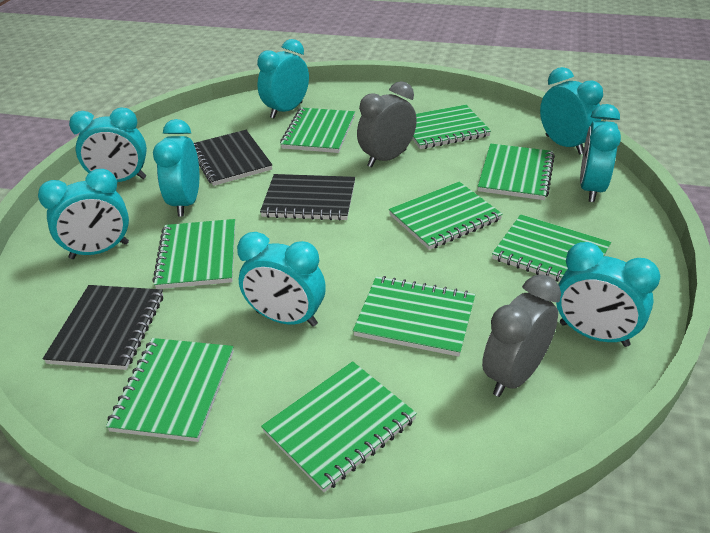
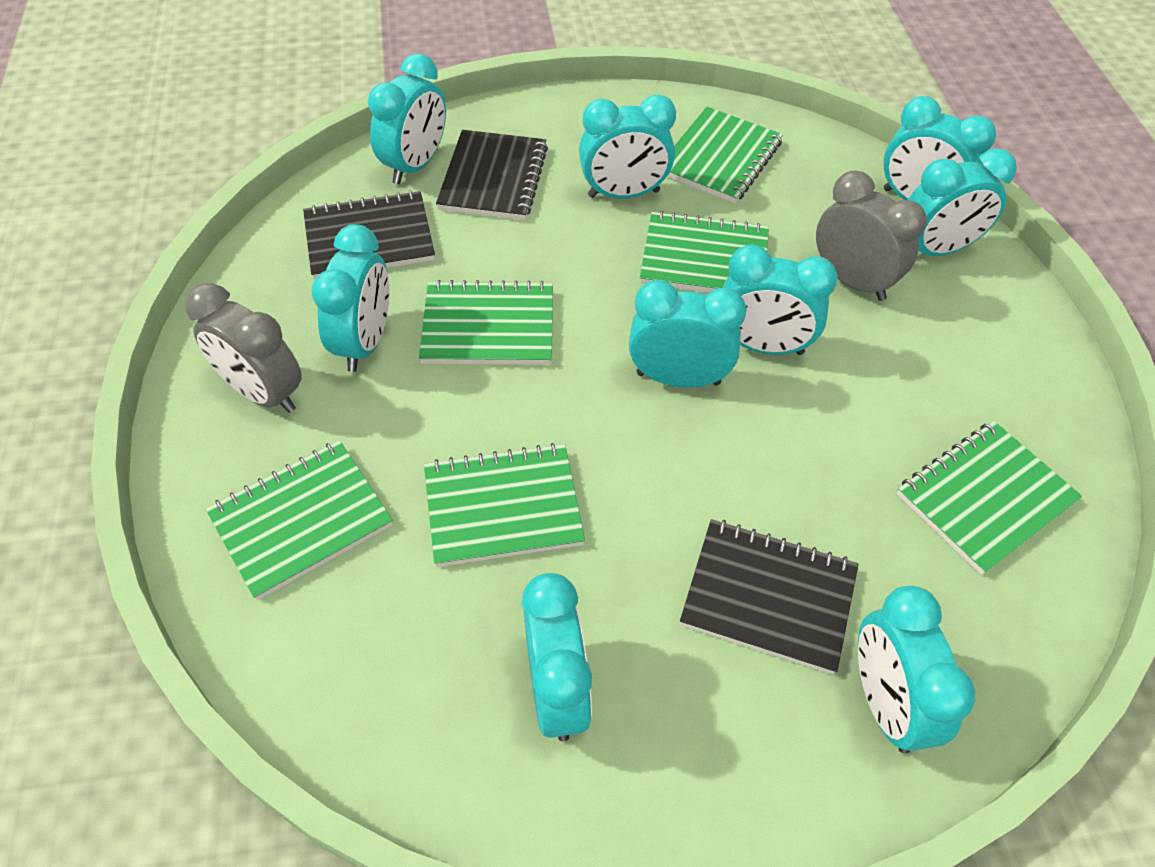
green notebook: [106,338,234,442] [153,219,235,289] [261,361,417,492] [280,107,355,153] [353,276,475,357] [389,182,503,250] [412,105,491,149] [478,143,555,200] [492,214,611,282] = 9 -> [206,441,393,600] [419,280,553,365] [424,443,585,567] [640,211,769,293] [667,107,783,203] [897,421,1082,575] = 6
turquoise clock: [38,169,129,259] [69,107,147,182] [153,119,199,217] [237,232,326,327] [257,39,309,118] [540,67,603,155] [556,242,660,347] [580,104,621,202] = 8 -> [312,224,389,372] [368,53,446,184] [522,573,592,741] [579,94,676,198] [629,280,747,388] [723,244,838,355] [858,586,975,754] [884,96,996,200] [908,148,1017,256] = 9

